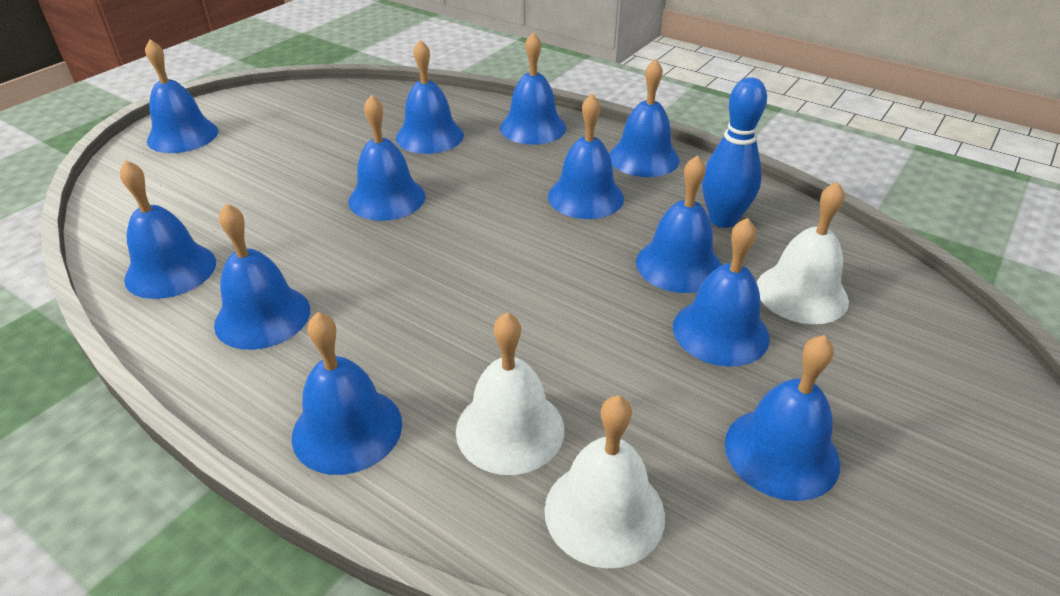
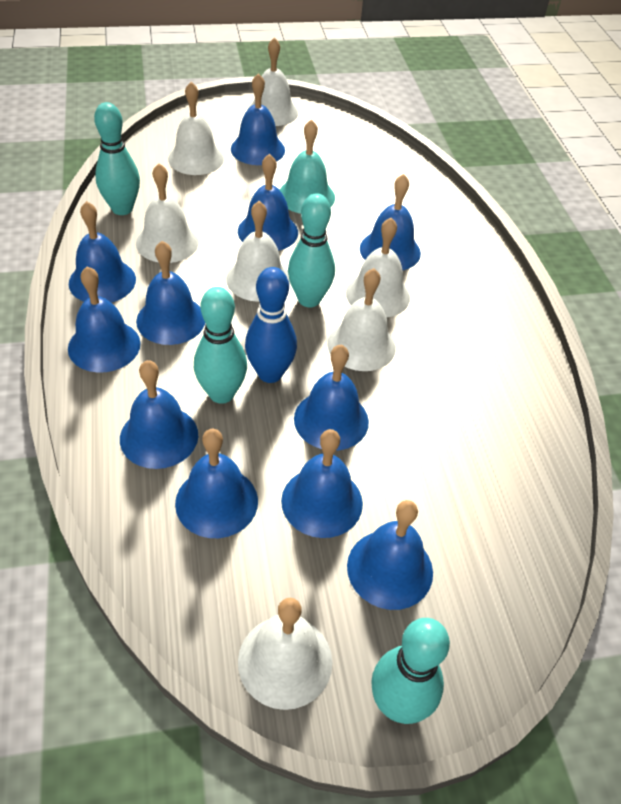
blue bell: [120,160,216,299] [145,39,218,153] [214,203,310,350] [292,312,402,475] [348,95,425,221] [396,40,464,154] [500,32,566,145] [548,94,624,219] [609,59,680,177] [636,155,722,293] [673,218,770,367] [725,335,840,501] = 12 -> [68,266,141,373] [69,201,136,303] [120,360,198,469] [136,241,205,345] [175,429,258,538] [231,73,285,165] [238,154,298,251] [281,429,363,538] [294,345,369,451] [347,500,433,610] [360,174,421,271] = 11
turquoise bell: none = 0 -> [280,119,335,214] = 1
turquoise bowling pin: none = 0 -> [94,102,140,215] [194,287,247,404] [288,193,335,308] [371,618,450,724] = 4
white bell: [456,312,564,475] [544,395,665,568] [757,182,849,324] = 3 -> [136,163,199,263] [168,82,224,175] [226,201,290,302] [238,598,332,710] [247,37,298,126] [327,268,396,371] [346,218,410,317] = 7

